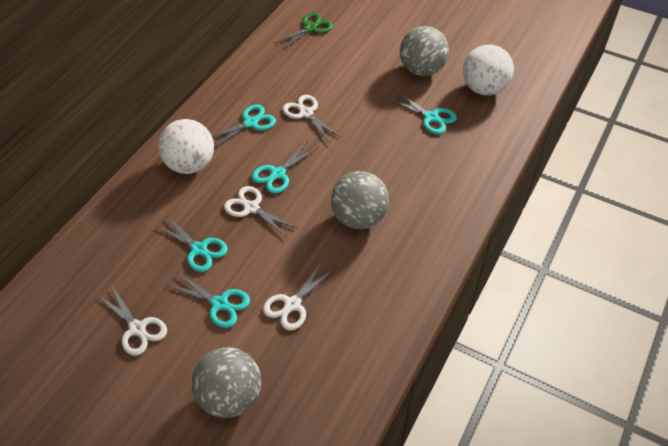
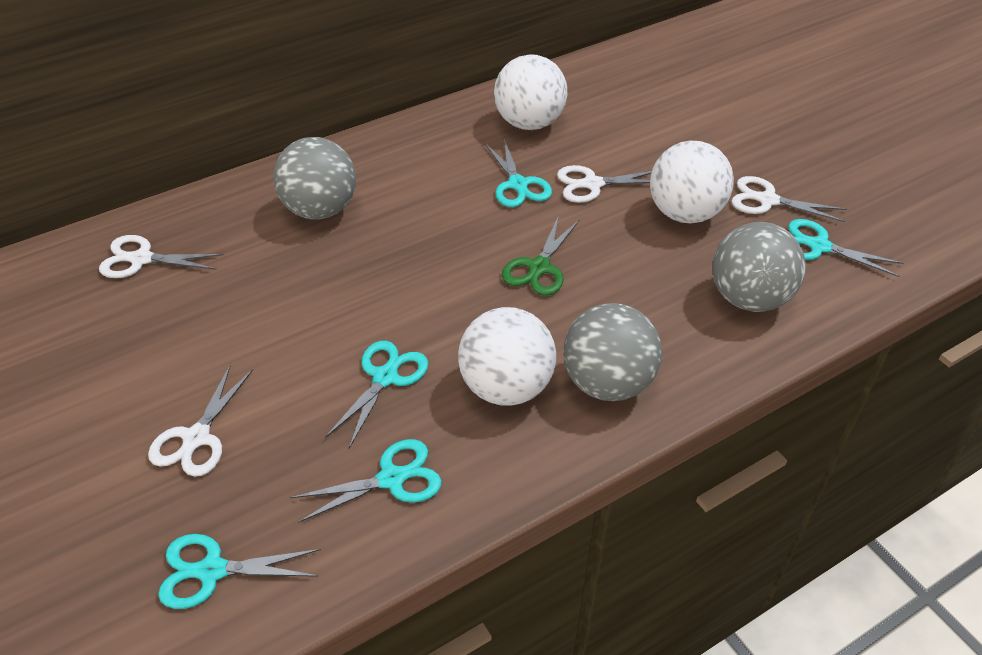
white ball: [158,119,214,174] [463,44,514,95] = 2 -> [458,307,556,406] [494,54,567,130] [650,141,734,223] = 3

